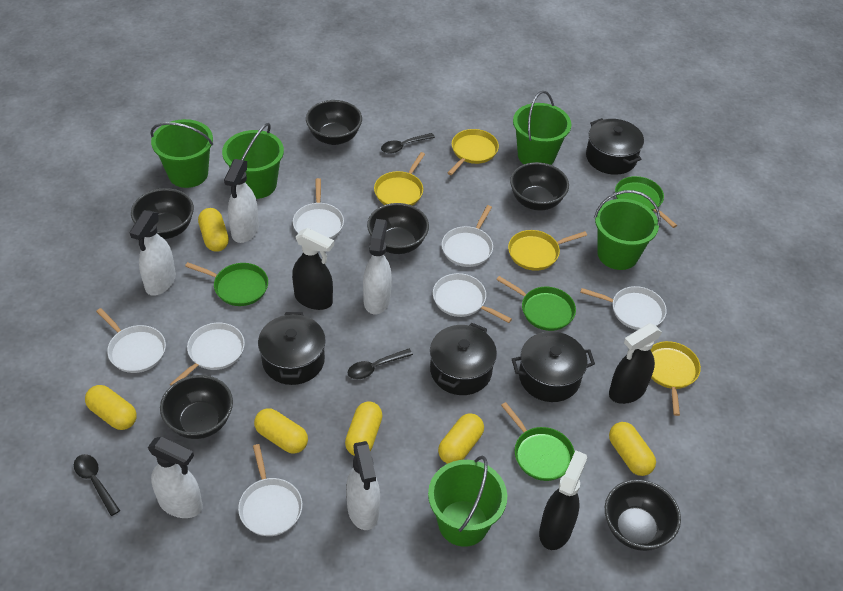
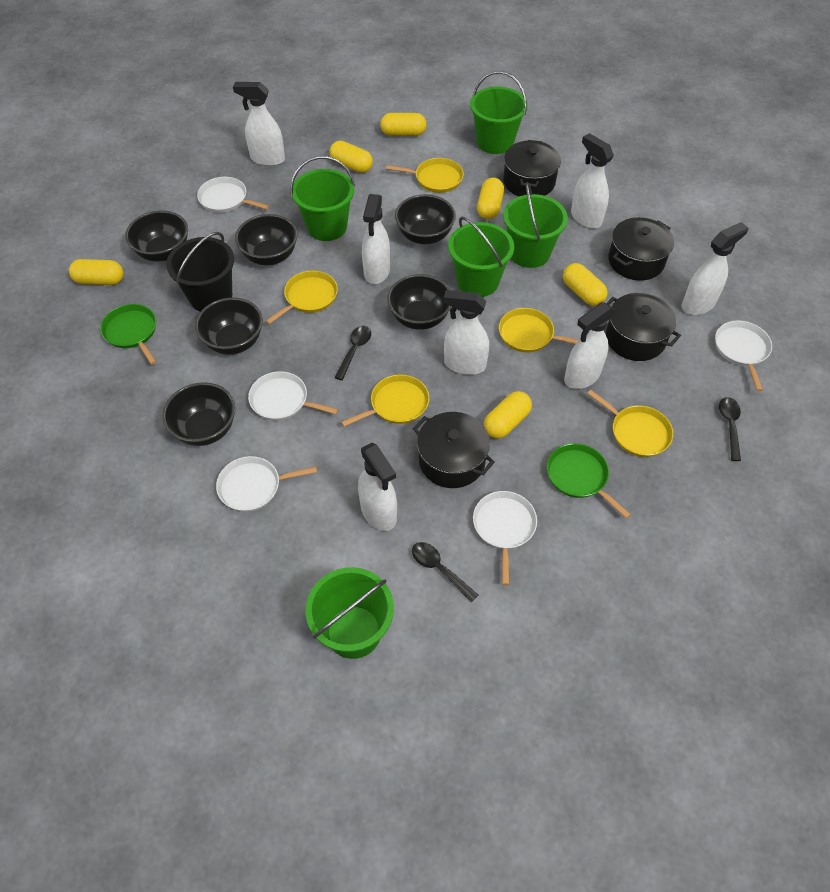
black bucket: none = 0 -> [166,232,234,312] = 1
black spray bottle: [292,228,334,310] [539,450,587,550] [609,323,662,404] = 3 -> none = 0
green pan: [185,262,268,306] [496,276,576,331] [501,402,575,481] [615,176,677,228] = 4 -> [100,304,157,365] [547,443,631,519] = 2
white pan: [96,308,166,373] [170,323,245,386] [238,444,303,536] [293,178,344,239] [433,273,512,323] [442,205,493,267] [580,286,667,330] = 7 -> [197,177,269,213] [216,456,317,512] [248,371,339,421] [473,491,537,585] [715,320,772,391] = 5
white spray bottle: [129,210,176,296] [148,437,203,518] [224,159,259,243] [346,441,380,530] [363,219,392,314] = 5 -> [233,82,285,166] [358,443,397,531] [362,194,390,284] [443,290,489,375] [564,302,616,389] [571,133,614,229] [682,222,748,315] = 7
yellow pan: [374,152,425,206] [448,129,499,175] [508,230,587,271] [650,341,701,416] = 4 -> [265,271,338,324] [341,374,429,427] [386,158,464,193] [499,308,578,352] [587,389,673,457] = 5

